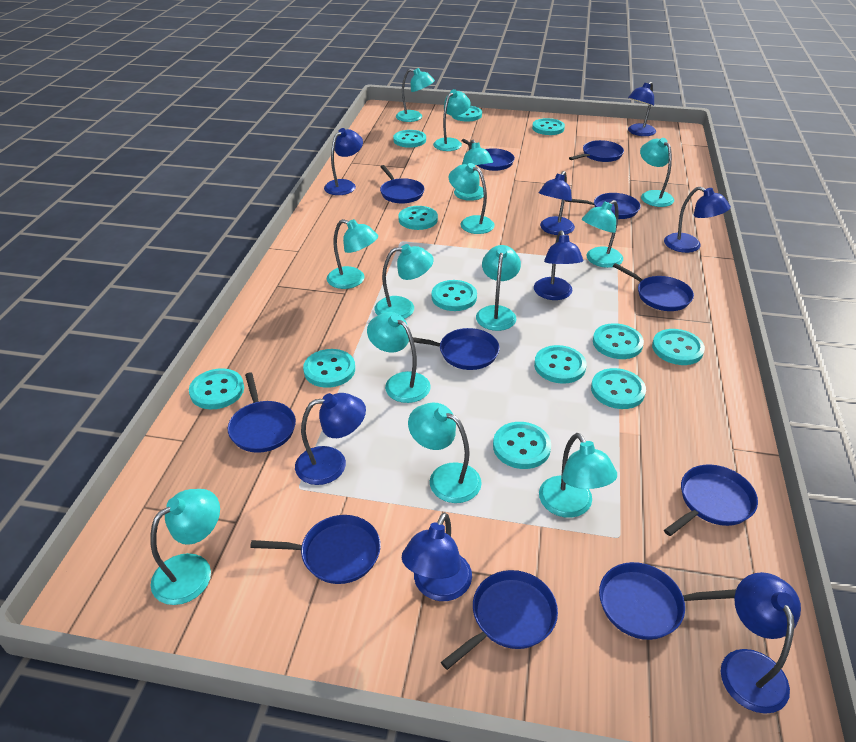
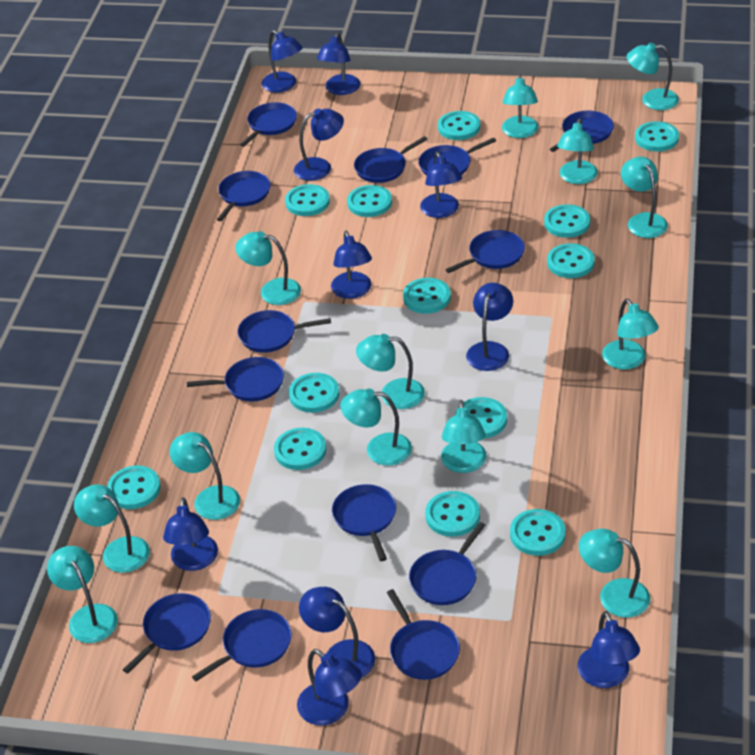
blue lamp: [295,393,366,485] [324,128,363,195] [402,512,472,601] [534,231,583,300] [539,171,575,235] [628,82,656,136] [664,187,731,253] [721,572,801,714] = 8 -> [163,497,218,571] [262,30,303,93] [294,108,344,181] [297,649,362,726] [299,587,375,678] [317,33,361,95] [331,231,372,299] [420,152,462,218] [466,283,513,371] [577,611,640,688] = 10
blue pan: [228,373,296,453] [250,515,381,584] [380,165,424,204] [409,328,499,370] [441,570,558,670] [461,139,515,171] [565,193,641,219] [569,140,624,162] [599,562,736,640] [613,263,694,311] [664,464,758,536] = 11 -> [123,593,211,674] [187,357,284,402] [192,609,292,682] [217,171,270,221] [237,310,331,353] [240,102,297,147] [332,484,396,561] [354,136,428,183] [387,589,460,680] [409,522,485,605] [418,138,496,176] [445,230,525,273] [549,111,614,152] = 13
turquoise button: [189,368,244,409] [303,349,355,388] [393,130,426,148] [398,206,438,230] [431,280,477,311] [452,106,482,122] [493,422,551,469] [532,118,565,135] [534,345,586,384] [591,368,646,409] [593,323,644,359] [652,329,705,365] = 12 -> [107,466,161,509] [274,428,326,470] [285,184,330,216] [289,373,340,413] [347,185,392,217] [403,278,451,314] [425,491,480,537] [438,111,480,140] [455,397,507,438] [510,509,566,556] [544,204,590,238] [547,243,595,278] [635,121,679,151] = 13

